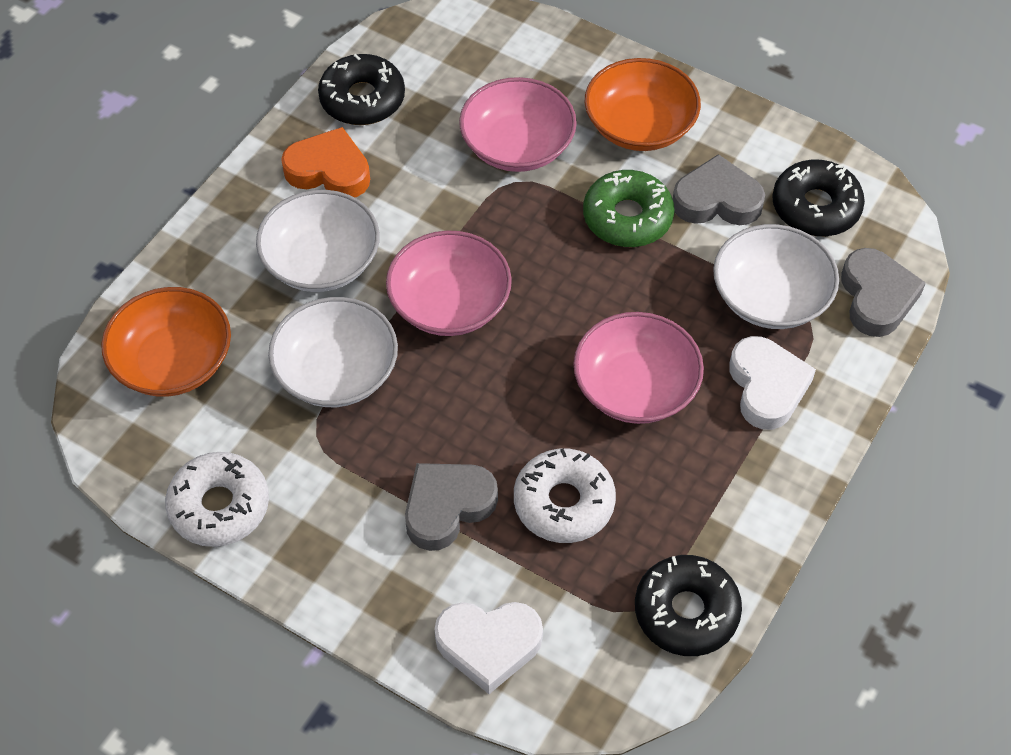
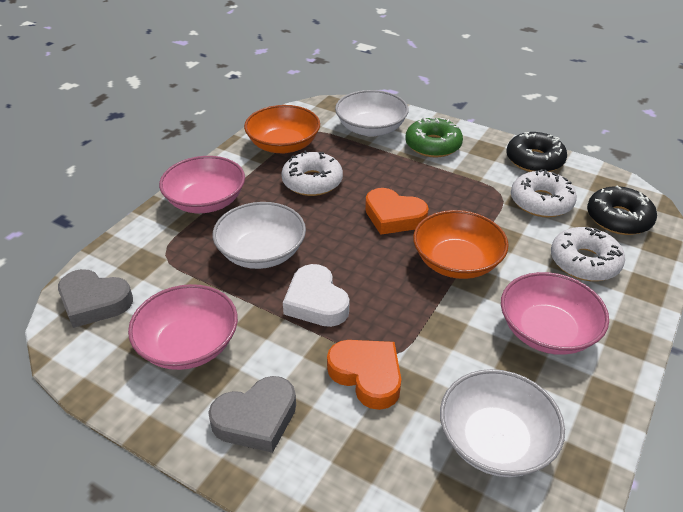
black donut: [318,54,405,125] [635,555,742,656] [772,159,865,236] = 3 -> [506,132,567,172] [587,186,657,235] = 2
grey heart: [405,463,498,551] [673,154,765,225] [841,248,926,337] = 3 -> [58,269,133,328] [208,376,296,453] = 2
orange heart: [281,127,370,198] = 1 -> [327,340,401,410] [365,188,429,235] = 2
white donut: [165,452,269,547] [514,448,616,543] = 2 -> [281,151,343,196] [511,169,577,217] [551,227,625,281] = 3
white heart: [434,602,543,694] [729,336,816,430] = 2 -> [283,264,349,327] = 1

